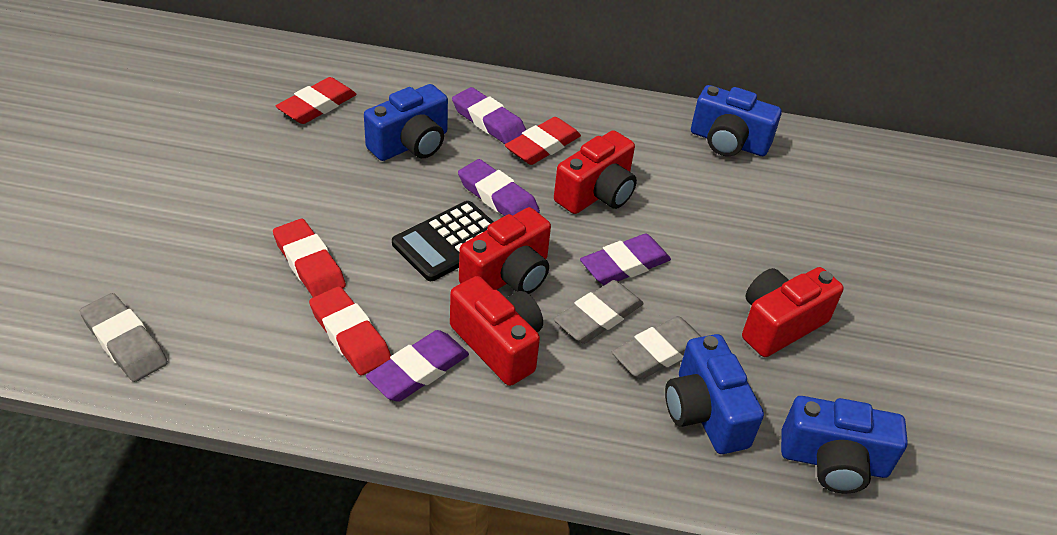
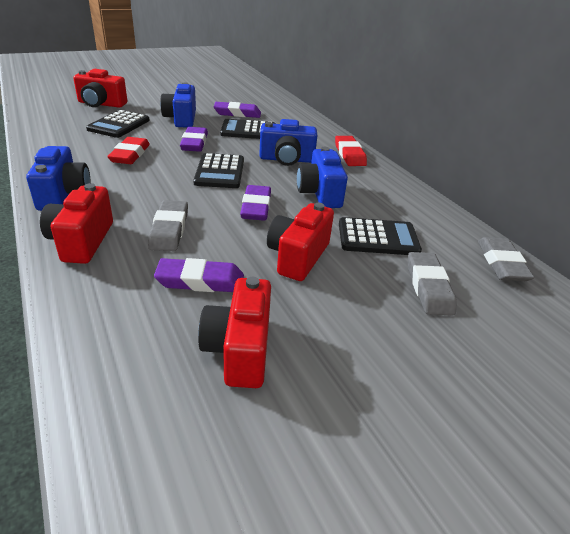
black calculator: [392,201,494,281] = 1 -> [86,110,150,138] [193,153,244,188] [220,119,276,139] [339,217,422,255] = 4
red eraser: [273,219,346,297] [276,77,356,124] [309,286,391,375] [505,117,581,165] = 4 -> [107,137,150,164] [335,136,367,166] = 2

